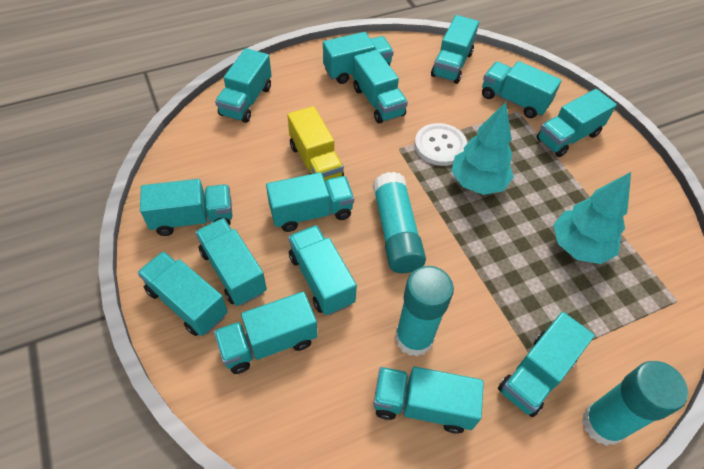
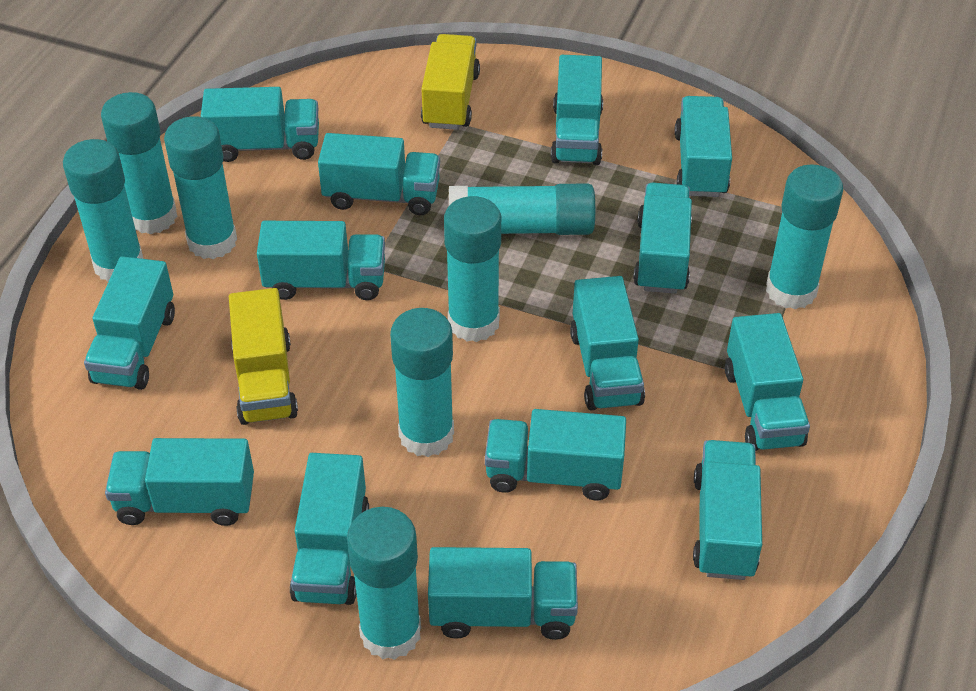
turquoise glue stick: [372,172,426,273] [395,266,454,357] [582,361,688,446] = 3 -> [63,139,143,282] [101,92,177,234] [164,116,237,259] [347,507,421,660] [390,308,454,457] [444,196,501,342] [449,183,595,235] [766,164,843,310] = 8
turquoise tree: [451,102,514,195] [553,172,631,264] = 2 -> none = 0
white button: [414,123,467,166] = 1 -> none = 0
yellow truck: [287,106,344,181] = 1 -> [229,288,298,425] [421,34,480,130] = 2

